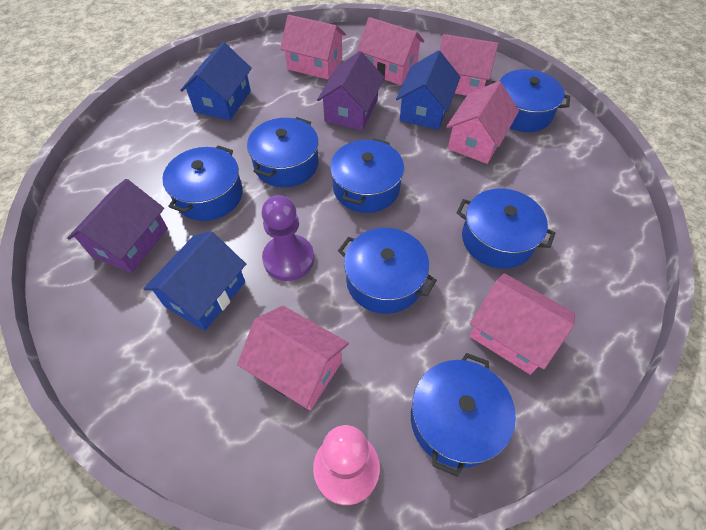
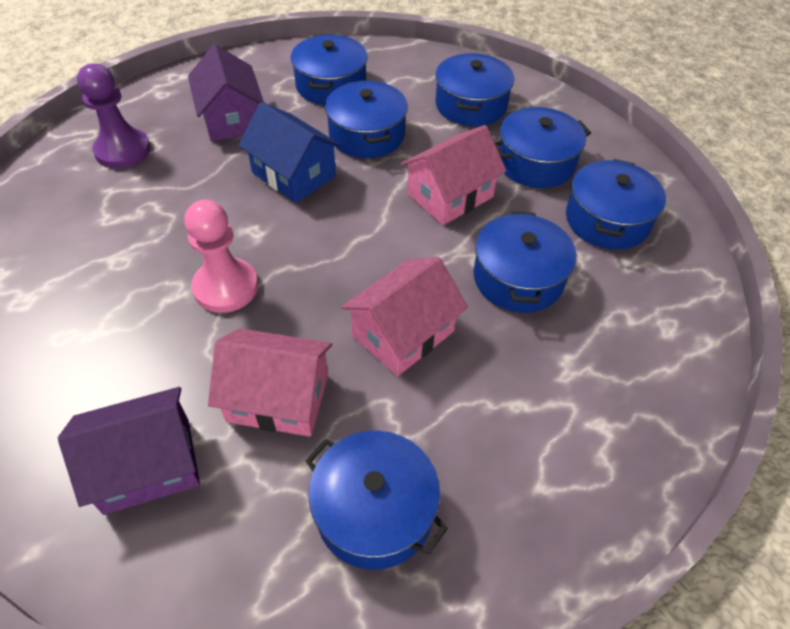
blue house: [143,231,246,331] [180,42,252,121] [396,50,460,130] = 3 -> [238,102,342,203] = 1
pink house: [237,306,349,410] [280,15,346,79] [357,17,424,85] [439,34,498,96] [446,81,519,164] [469,273,575,375] = 6 -> [208,328,332,437] [341,257,468,377] [401,125,507,225] = 3

